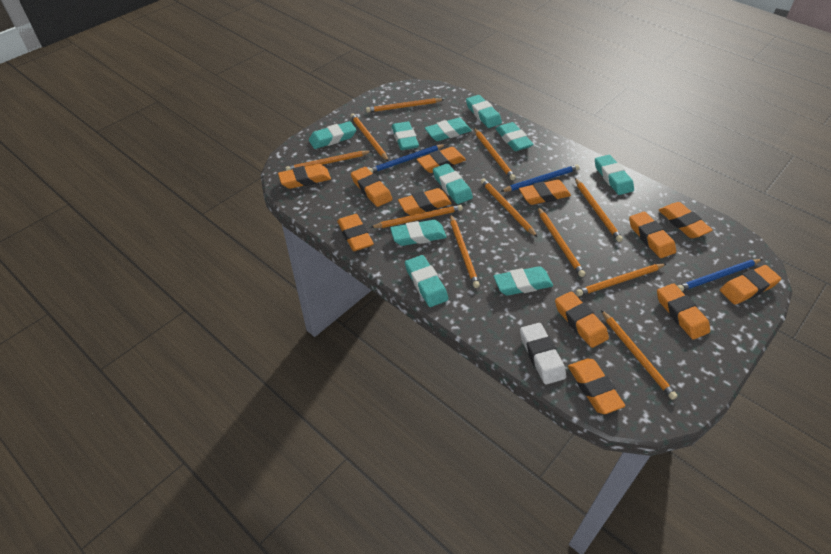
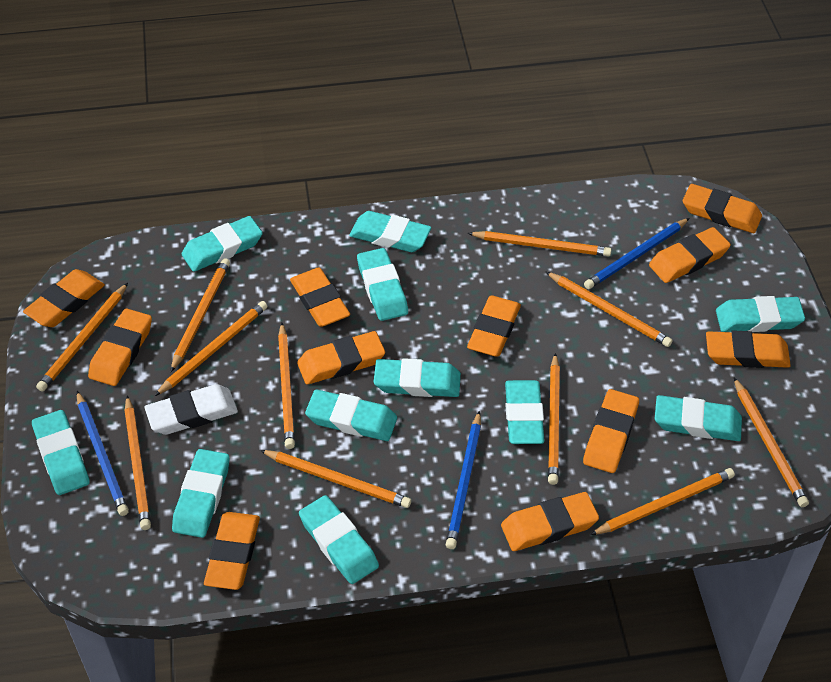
orange eraser: [278,164,331,189] [337,214,374,251] [351,167,392,207] [398,188,452,215] [417,147,466,173] [519,180,571,205] [555,291,609,348] [568,359,625,414] [629,212,676,258] [657,283,710,340] [659,202,713,238] [720,265,781,305] = 12 -> [23,269,105,327] [88,309,152,386] [204,512,260,590] [290,268,350,327] [297,331,385,384] [467,296,521,357] [501,492,599,551] [583,389,639,473] [649,227,731,283] [683,184,762,233] [706,330,791,368] = 11
turquoise eraser: [309,121,356,149] [390,220,447,246] [392,122,419,150] [405,255,448,307] [425,118,472,141] [433,163,473,204] [466,95,502,128] [494,266,553,296] [496,122,533,151] [595,155,634,195] = 10 -> [32,410,90,495] [172,449,229,538] [181,216,263,272] [299,495,379,584] [305,390,397,441] [349,211,431,252] [357,248,408,321] [374,358,461,397] [505,380,544,444] [655,395,742,441] [716,296,805,332] = 11

